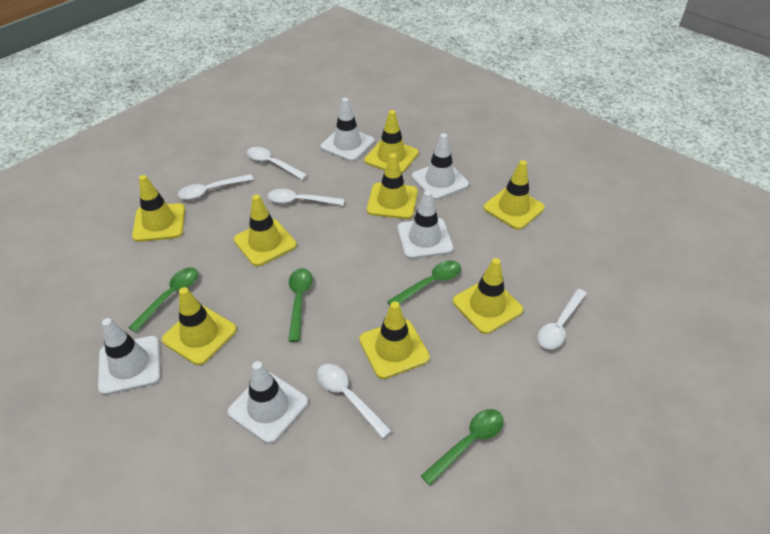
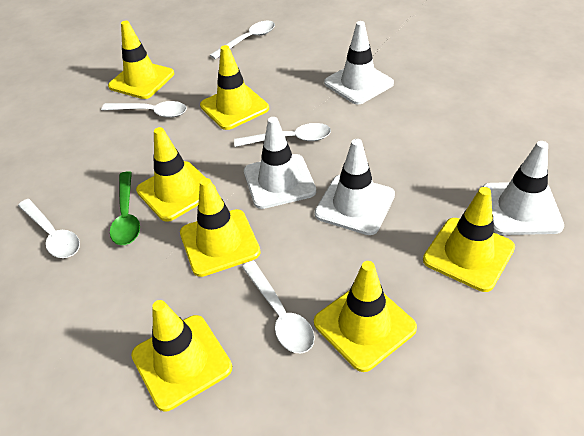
green spoon: [128,267,198,332] [288,268,313,342] [387,261,461,305] [421,409,504,485] = 4 -> [110,171,140,245] = 1
white traffic cone: [98,318,161,395] [227,361,308,444] [320,98,374,162] [397,190,453,259] [412,133,469,200] = 5 -> [244,117,316,209] [314,139,395,235] [324,21,394,105] [483,141,564,235] = 4
yellow traffic cone: [132,175,185,242] [162,287,237,365] [234,195,297,266] [359,301,430,379] [364,110,419,174] [367,153,418,219] [453,258,523,334] [483,160,545,230] = 8 -> [108,21,174,99] [131,300,232,411] [136,127,216,222] [180,178,261,277] [200,45,269,130] [314,261,417,372] [423,187,515,292] = 7

